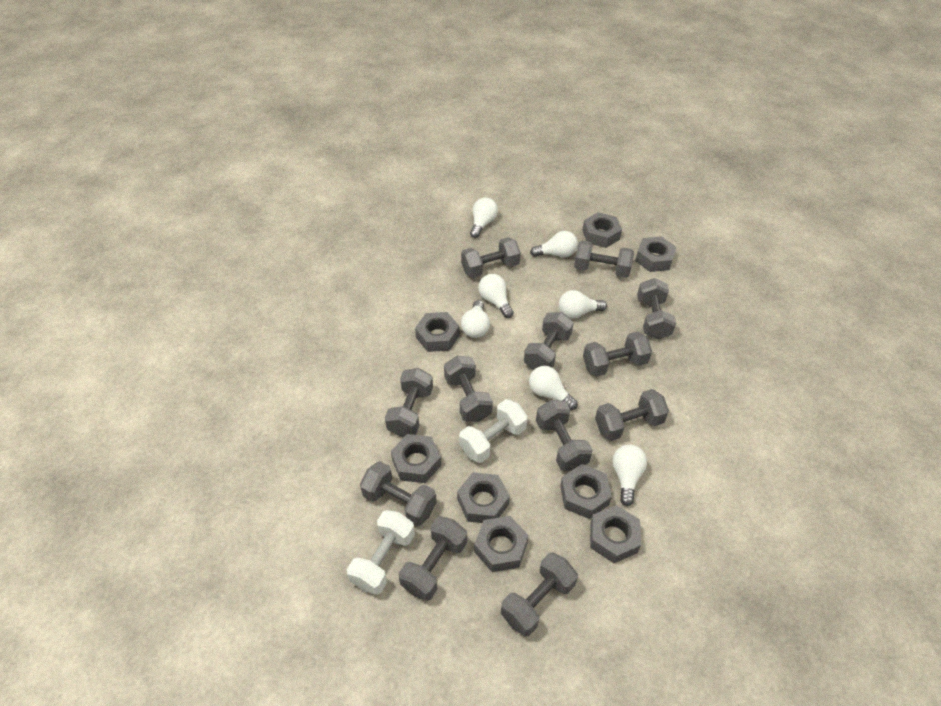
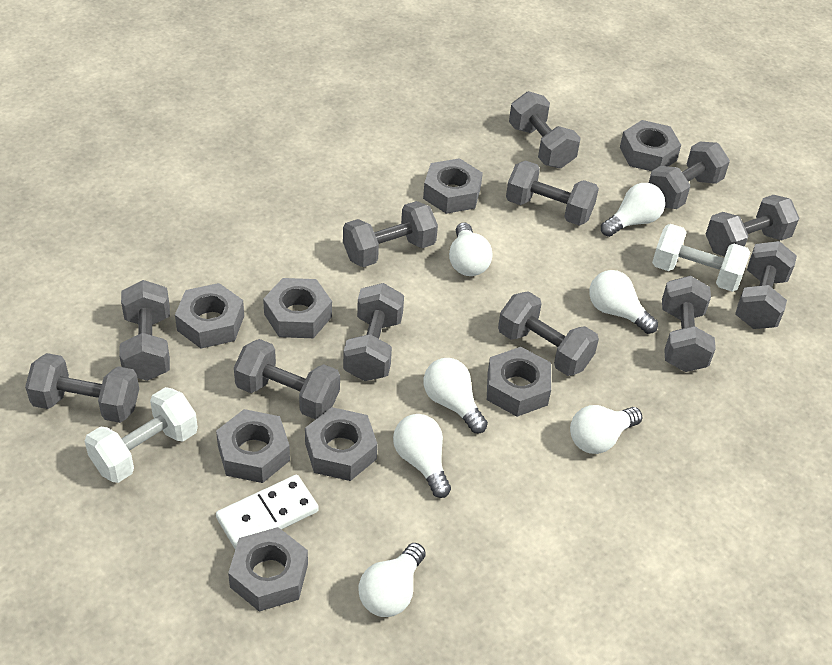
white domino: none = 0 -> [216,475,319,549] = 1

